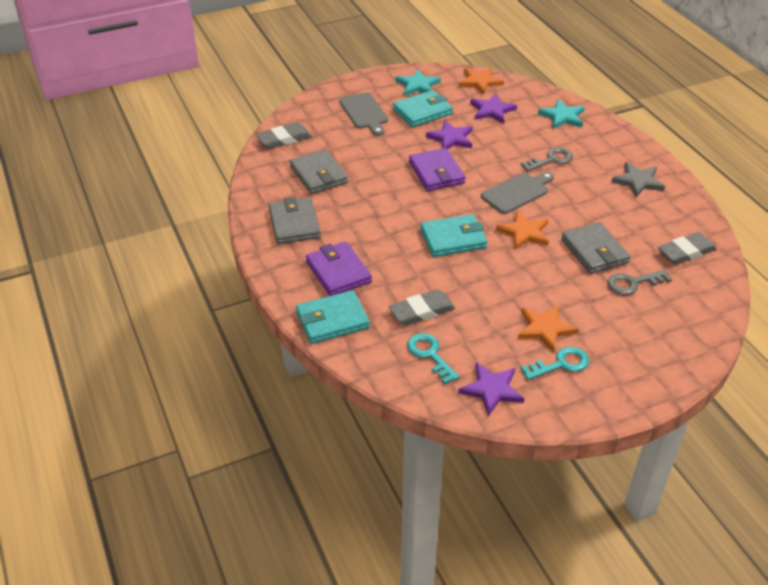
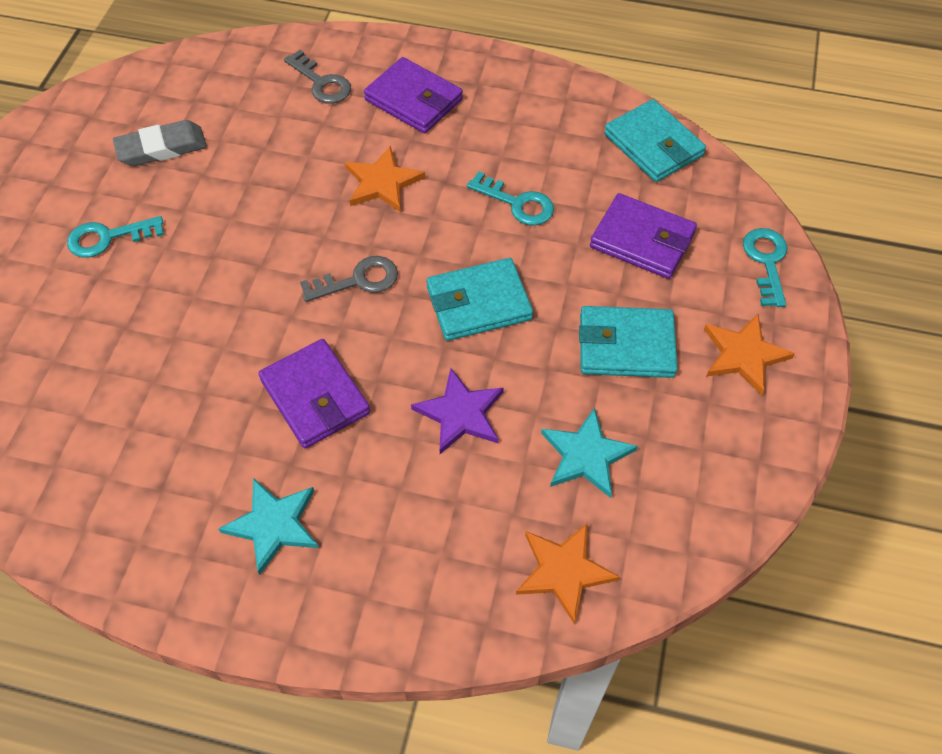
grey cutting board: [339,92,388,136] [481,172,554,214] = 2 -> none = 0
grey eraser: [256,122,312,149] [389,290,456,325] [658,232,717,265] = 3 -> [113,120,207,166] = 1
grey star: [611,162,665,197] = 1 -> none = 0
grey wallet: [269,197,321,244] [290,149,348,194] [561,222,630,274] = 3 -> none = 0
purple star: [426,120,473,149] [458,363,525,416] [470,94,517,124] = 3 -> [411,368,504,454] = 1
purple wallet: [306,242,372,296] [409,148,466,191] = 2 -> [258,339,370,448] [364,57,463,133] [590,193,697,279] = 3
turquoise key: [407,333,460,384] [520,347,589,380] = 2 -> [67,216,164,258] [467,171,554,226] [743,228,788,307] = 3

